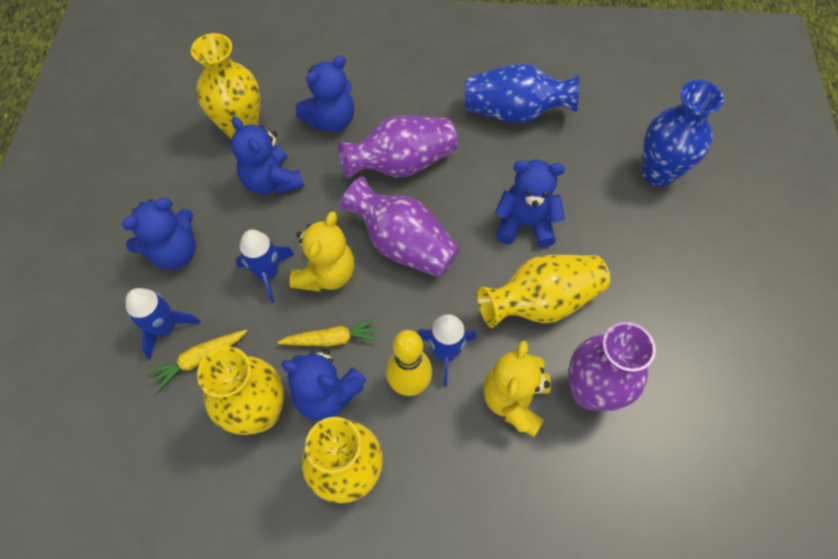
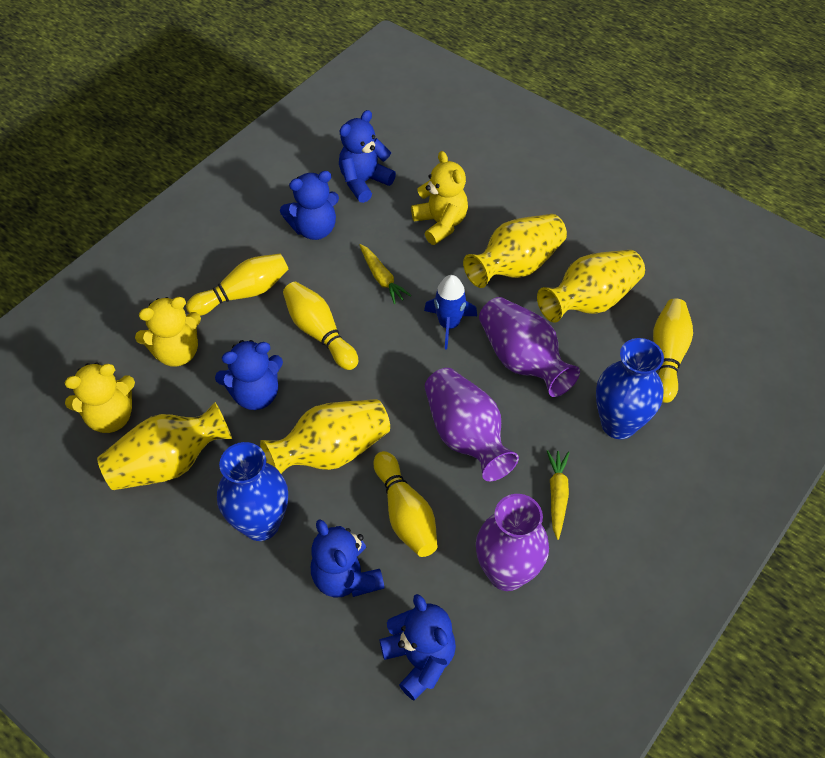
blue rocket: [126,288,200,359] [236,230,295,303] [417,314,476,387] = 3 -> [424,275,477,349] = 1
yellow bowling pin: [386,330,432,396] = 1 -> [186,253,288,316] [283,282,358,370] [373,451,438,557] [653,299,693,403] = 4
yellow teddy bear: [290,212,354,292] [483,341,551,437] = 2 -> [64,363,135,433] [135,297,201,366] [411,151,468,245] = 3

